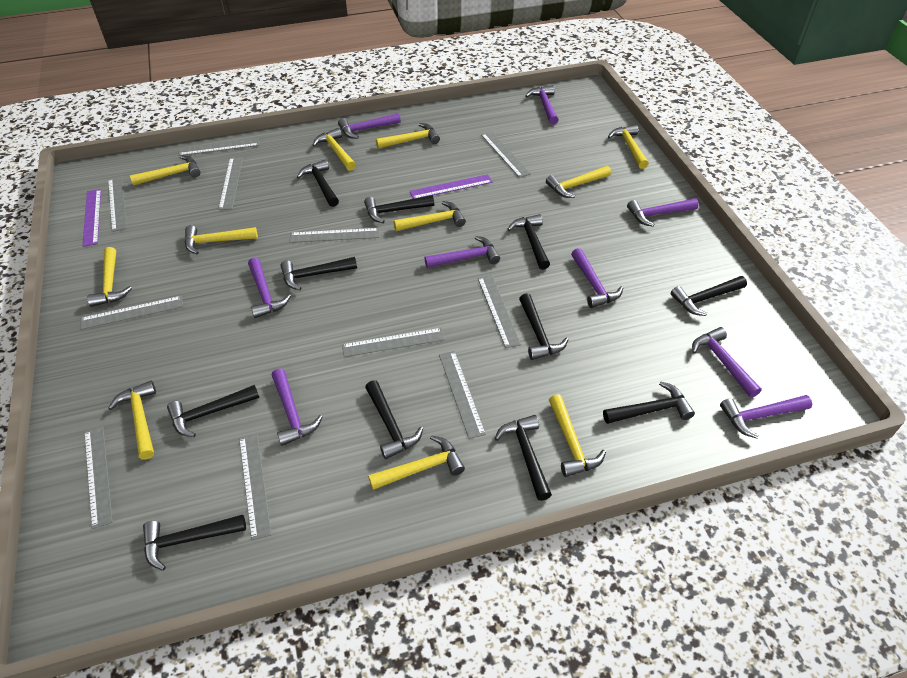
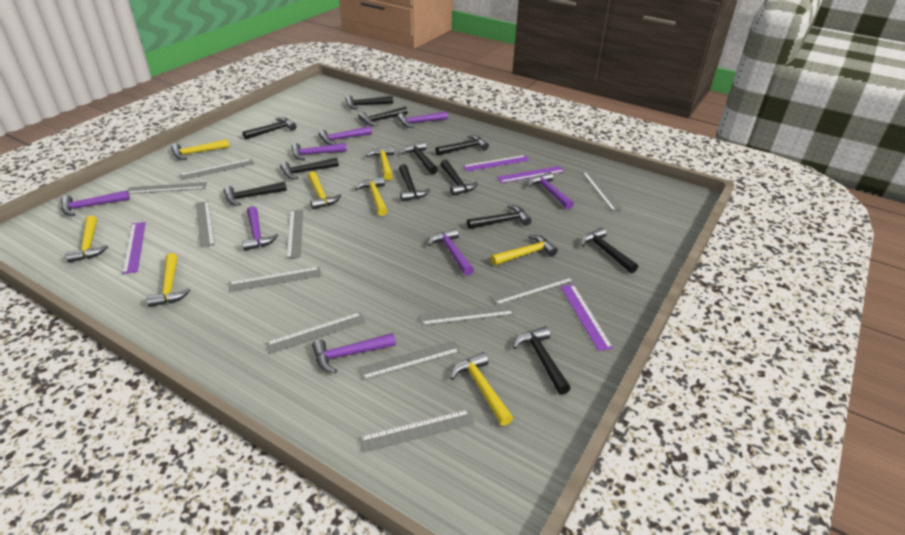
black hammer: [143,515,246,571] [167,385,259,437] [280,257,357,290] [297,159,339,207] [364,195,434,223] [365,380,423,459] [495,415,552,501] [507,214,550,270] [519,293,569,360] [603,381,695,424] [671,276,747,316] = 11 -> [224,181,287,206] [243,117,296,139] [280,158,339,179] [345,95,393,109] [358,107,408,126] [399,164,430,201] [401,141,438,175] [436,135,489,155] [440,160,478,196] [467,205,531,229] [513,326,571,395] [581,227,638,273] = 12
purple hammer: [248,258,291,318] [272,368,322,446] [338,113,401,139] [424,236,500,268] [525,85,559,125] [571,248,623,308] [627,198,699,227] [692,327,762,398] [720,395,812,438] = 9 -> [61,190,130,216] [242,206,278,251] [292,143,347,161] [312,333,396,373] [319,126,372,145] [398,112,448,128] [428,228,474,276] [528,172,574,209] = 8
purple ruler: [83,189,101,247] [409,174,493,199] = 2 -> [122,222,146,274] [463,155,530,171] [497,166,565,183] [560,284,613,351] = 4
yellow hammer: [87,247,132,307] [108,381,156,460] [130,155,201,186] [185,225,258,254] [312,128,356,171] [368,435,465,490] [376,123,440,149] [394,201,466,231] [546,166,611,198] [549,394,606,477] [608,125,649,169] = 11 -> [65,216,108,263] [147,253,191,307] [171,139,230,160] [308,171,341,210] [355,177,388,216] [366,146,394,180] [450,352,513,426] [491,235,558,266] = 8

